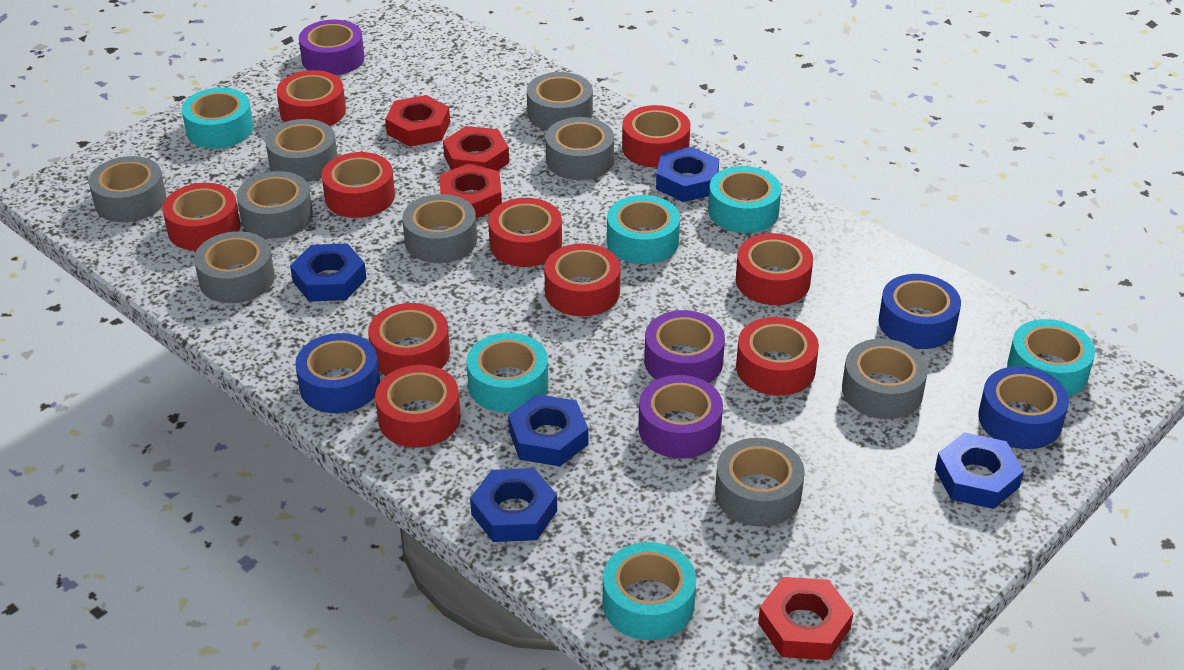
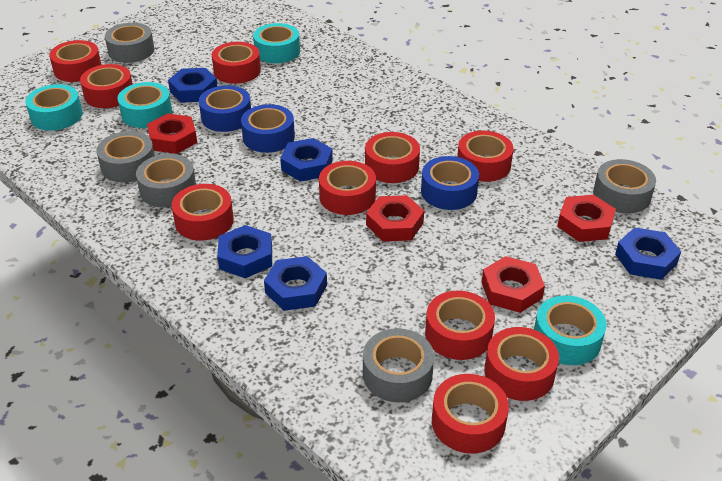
grey tape: [89,156,166,222] [194,231,275,303] [237,171,313,239] [266,119,338,182] [402,194,477,263] [527,72,593,130] [546,117,614,180] [715,438,805,527] [842,339,928,419] = 9 -> [96,131,155,183] [105,23,155,63] [136,154,196,208] [363,328,434,402] [593,159,656,213] = 5
purple tape: [299,20,365,75] [638,375,723,459] [644,310,725,383] = 3 -> none = 0
turquoise tape: [182,88,254,149] [467,333,548,413] [603,542,696,640] [607,195,680,264] [708,166,781,233] [1007,319,1095,397] = 6 -> [25,84,83,131] [117,82,172,128] [253,23,300,63] [534,295,606,365] = 4

